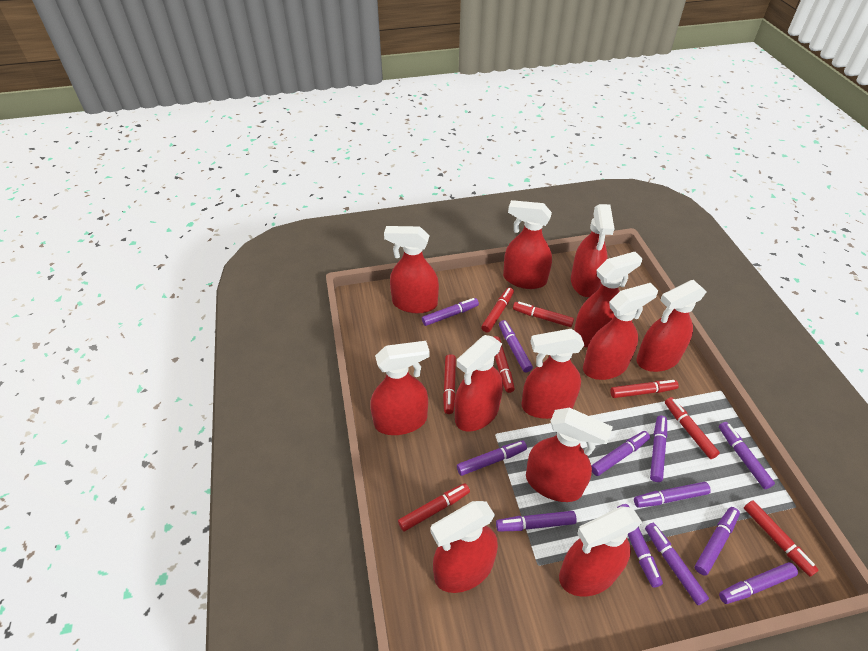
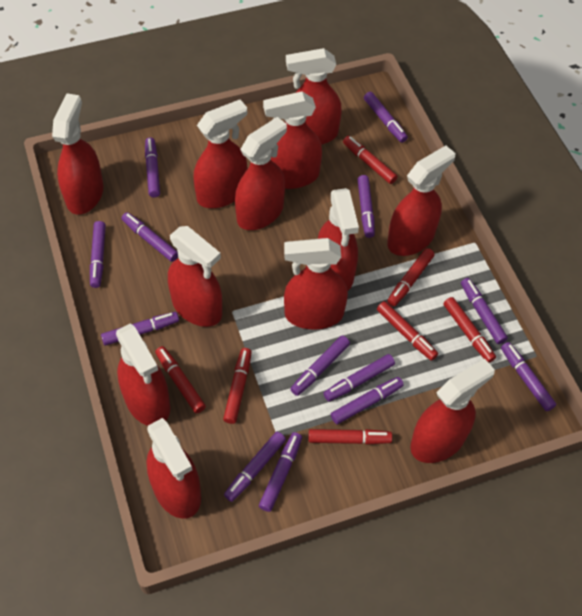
purple marker: [422,298,479,326] [457,441,527,476] [496,511,577,532] [499,320,533,372] [591,431,650,476] [617,504,663,587] [634,482,711,508] [645,523,709,605] [650,415,667,482] [695,507,740,576] [719,422,775,489] [719,562,798,604] = 12 -> [90,221,106,288] [101,312,179,346] [122,212,178,262] [145,137,160,197] [224,431,286,502] [259,432,302,512] [291,335,350,396] [323,354,395,402] [331,377,404,424] [357,175,375,238] [364,92,408,143] [461,278,508,344] [501,342,556,411] = 13
red marker: [398,483,470,532] [443,354,456,414] [481,287,514,333] [494,336,515,393] [513,302,574,327] [610,380,679,398] [665,397,720,459] [744,501,819,576] = 8 -> [155,346,206,413] [223,348,252,424] [309,429,392,445] [343,136,398,184] [377,301,438,361] [387,248,434,307] [443,297,496,363] = 7

